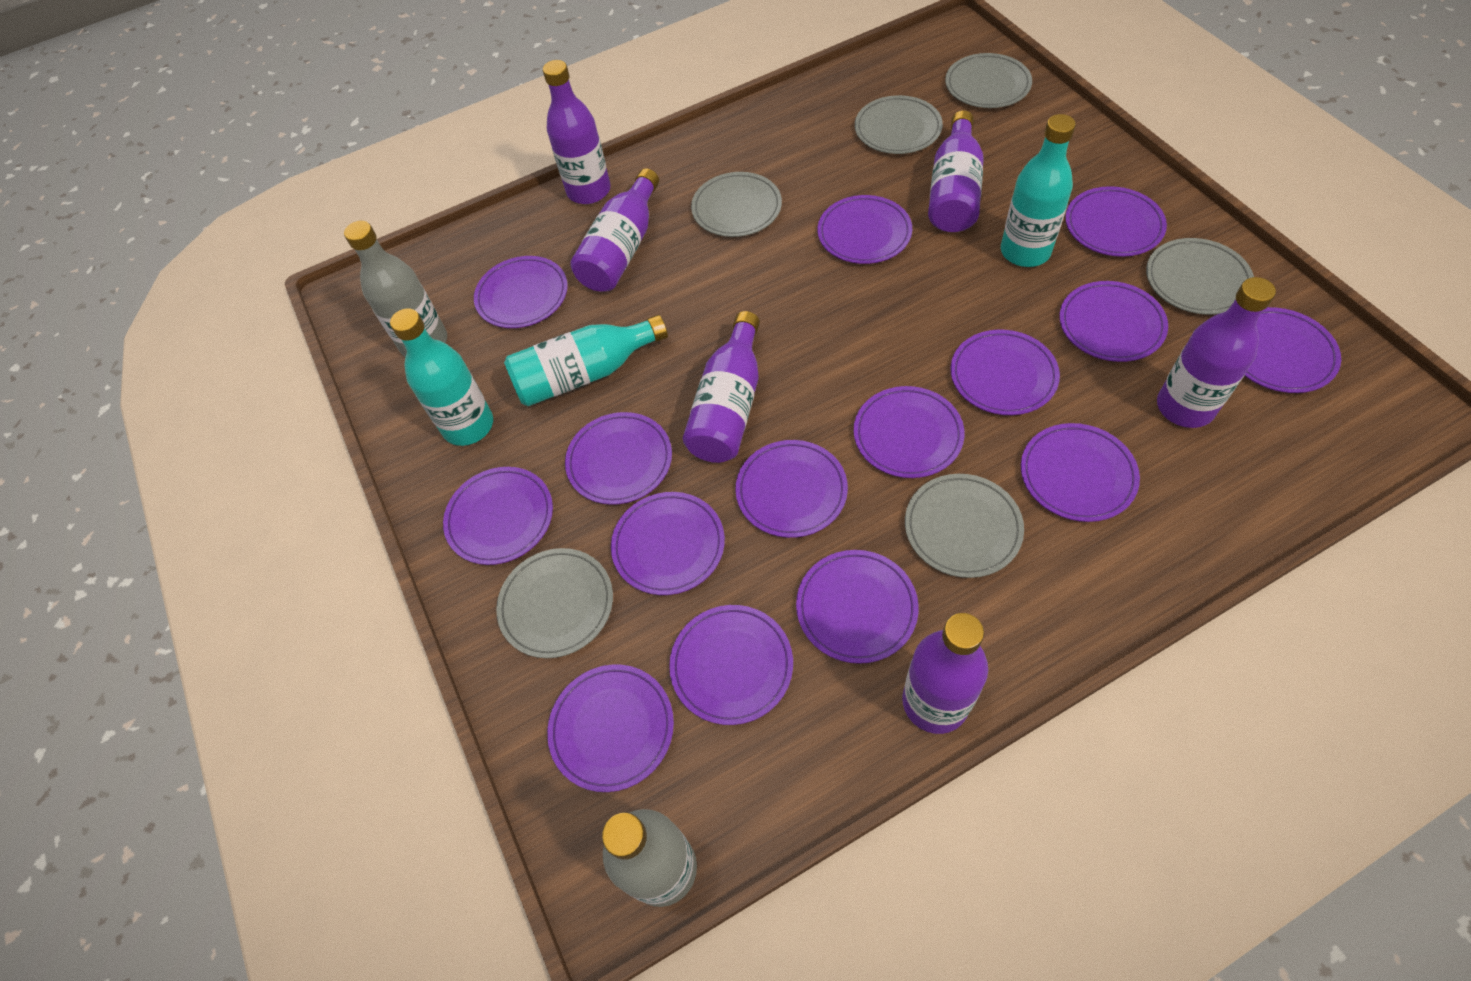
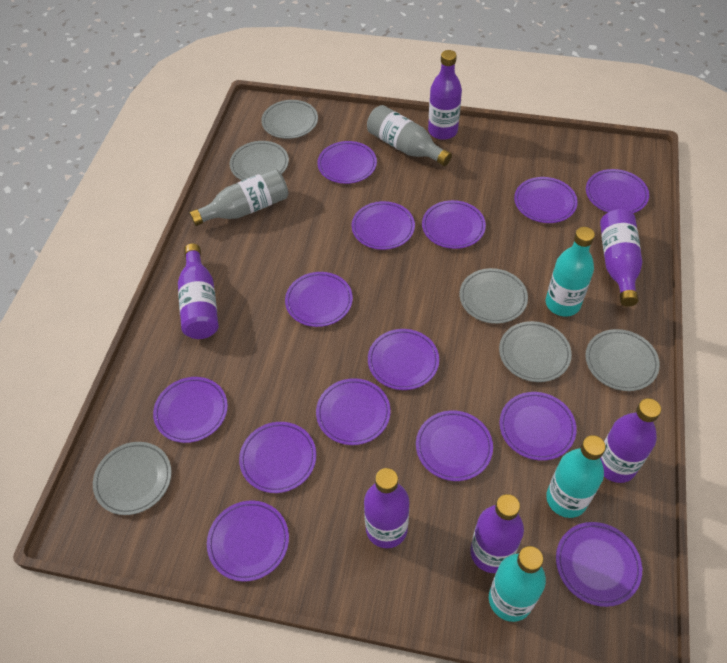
purple plate: [443,467,553,565] [474,256,568,328] [547,664,674,792] [565,412,672,505] [611,492,725,595] [669,605,793,725] [735,440,848,538] [796,550,919,664] [817,195,912,264] [854,386,965,478] [950,330,1060,415] [1021,423,1140,522] [1060,281,1168,362] [1065,186,1167,257] [1245,307,1341,393] = 15 -> [153,377,228,443] [207,500,289,582] [239,422,316,493] [285,272,353,327] [316,378,391,445] [317,141,377,184] [351,201,415,250] [368,329,439,390] [416,411,493,481] [422,200,486,249] [499,392,577,461] [514,177,578,223] [556,522,642,607] [586,169,649,213] = 14

